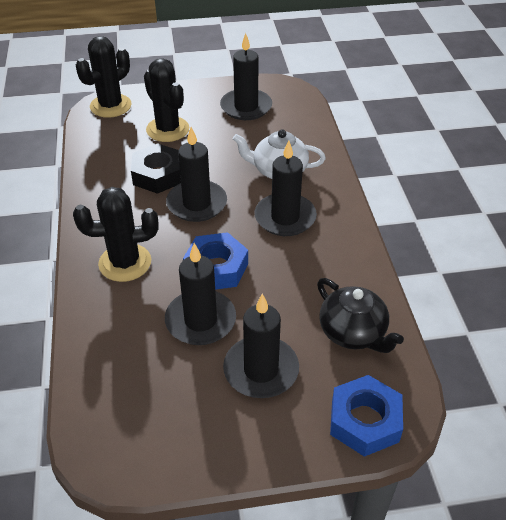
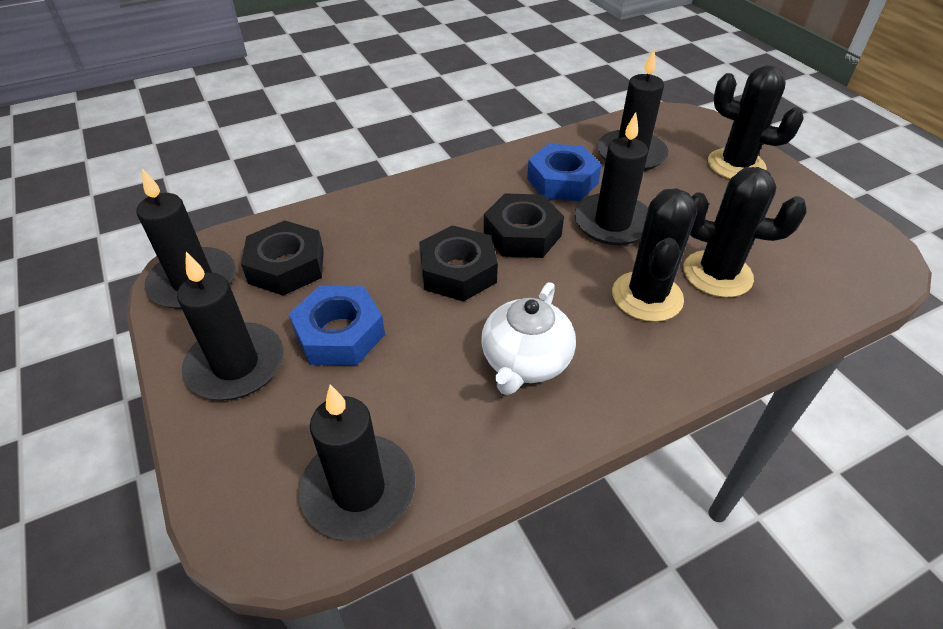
black nut: [131,143,181,194] = 1 -> [241,220,324,296] [419,225,498,301] [484,193,564,258] = 3
black teapot: [317,278,404,353] = 1 -> none = 0

